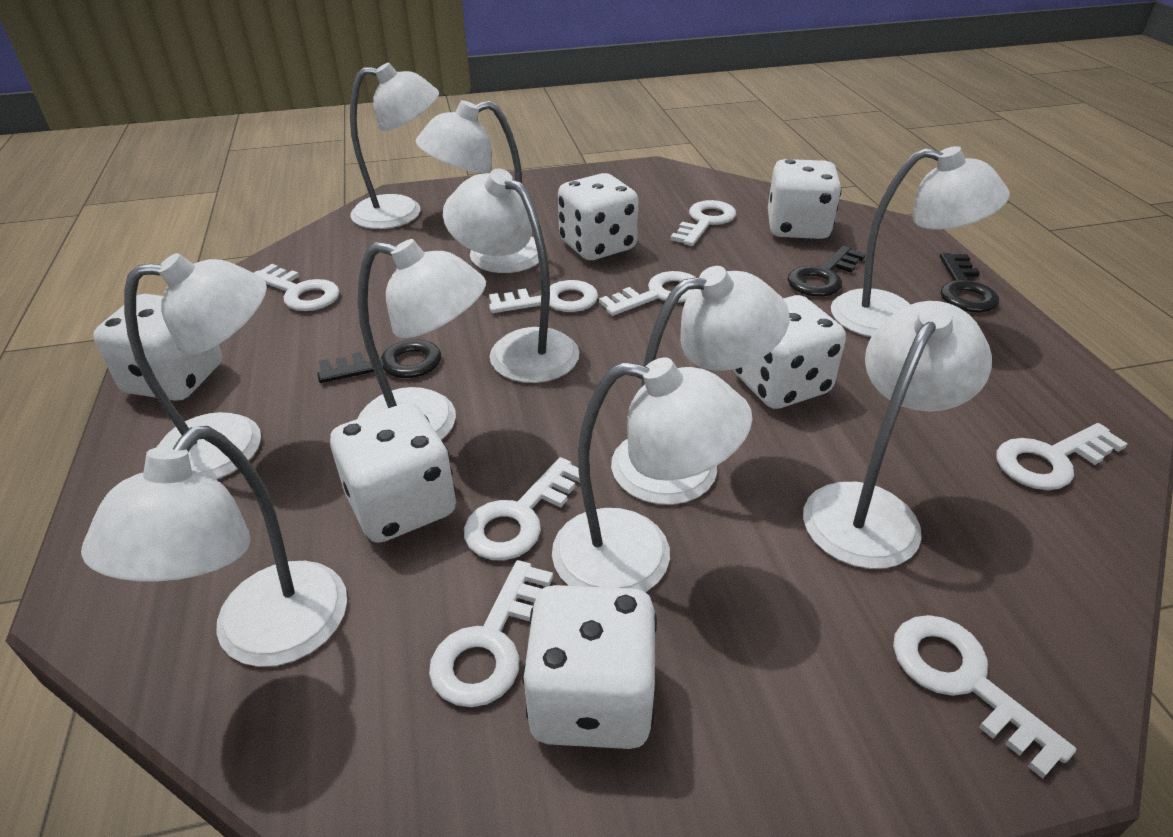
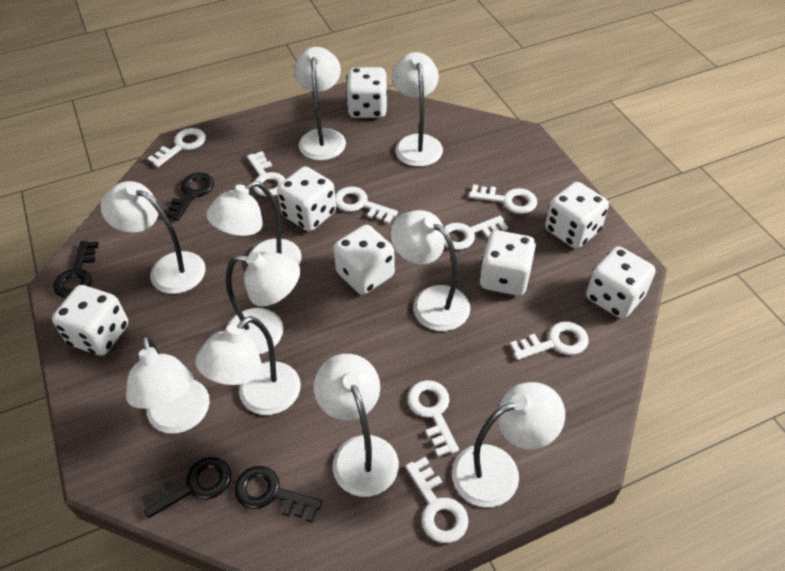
black key: [317,339,441,383] [787,246,866,297] [940,253,999,313] = 3 -> [53,241,99,298] [141,457,231,518] [164,173,214,221] [234,466,322,522] = 4
white dice: [93,294,222,401] [330,403,456,543] [522,585,657,749] [558,173,639,260] [733,295,846,409] [768,159,842,239] = 6 -> [52,285,128,356] [277,166,336,231] [333,225,395,295] [346,67,387,118] [479,230,536,296] [545,182,609,249] [586,246,655,319] = 7

